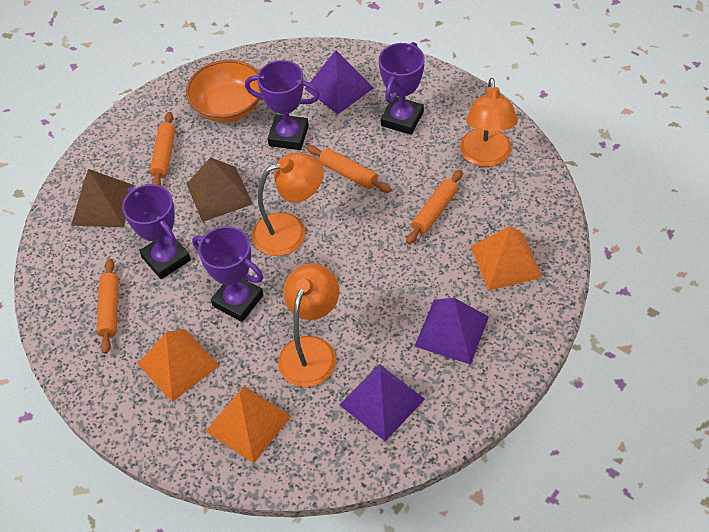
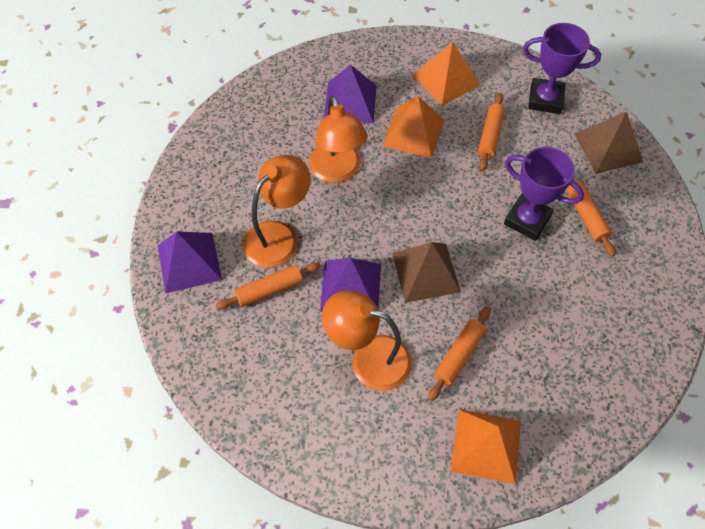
orange bowl: [186,60,261,123] = 1 -> none = 0
purple trophy: [122,184,191,279] [192,226,264,322] [245,60,320,150] [379,42,425,135] = 4 -> [504,147,584,241] [523,23,601,114] = 2

